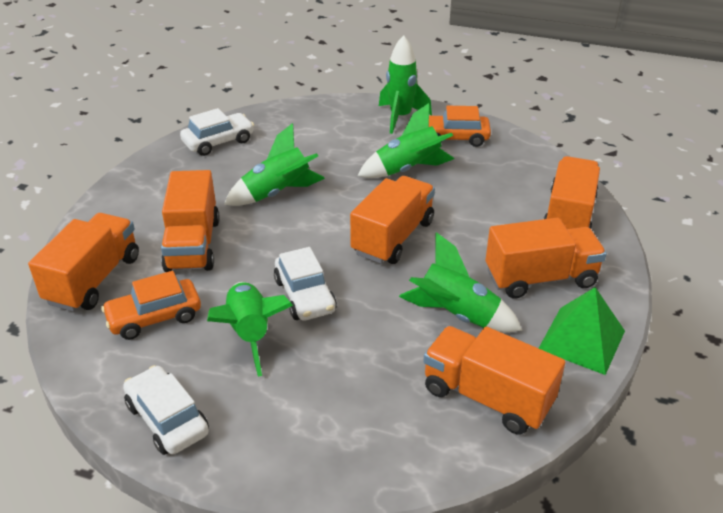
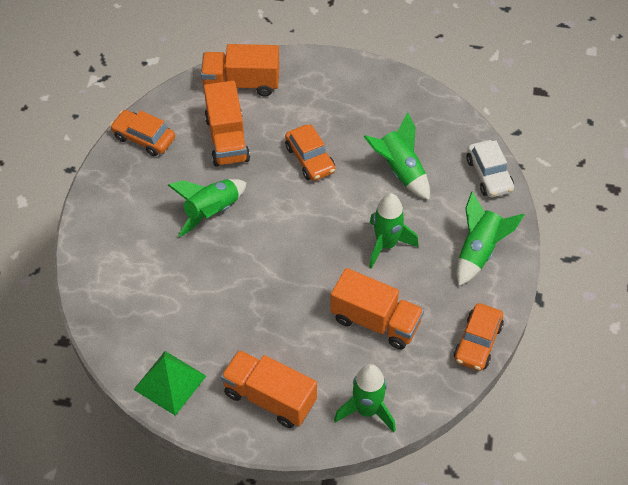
orange car: [101,271,201,340] [429,106,491,147] = 2 -> [110,110,175,156] [285,124,335,181] [454,303,504,371] = 3
orange truck: [28,213,139,312] [161,170,220,272] [350,176,435,264] [423,326,565,434] [486,218,607,298] [543,156,600,230] = 6 -> [201,44,280,97] [204,81,250,166] [221,350,317,428] [330,268,424,350] = 4
white car: [123,365,209,455] [180,108,254,156] [274,247,337,321] = 3 -> [467,140,514,197] = 1

